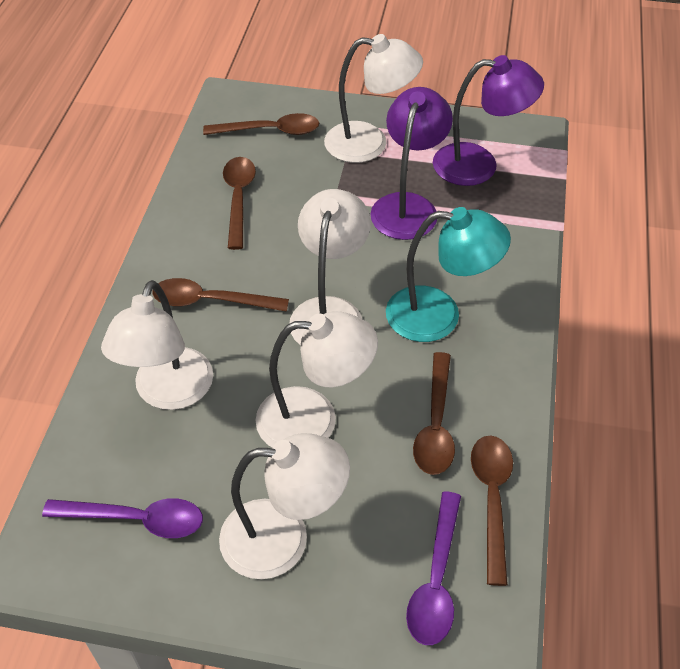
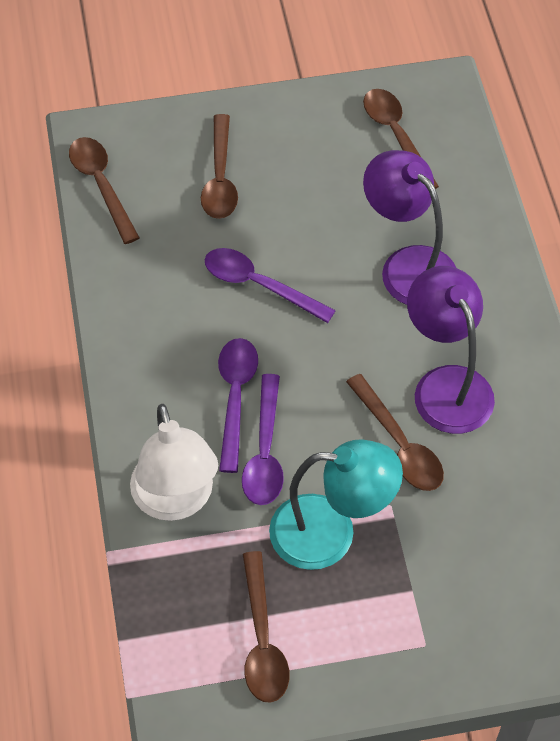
purple spoon: [42,498,203,538] [406,491,461,645] = 2 -> [205,248,336,323] [218,338,258,473] [242,374,284,505] = 3
white lamp: [101,280,213,410] [219,433,350,579] [256,311,378,447] [289,189,371,346] [324,34,423,163] = 5 -> [130,404,218,521] = 1

